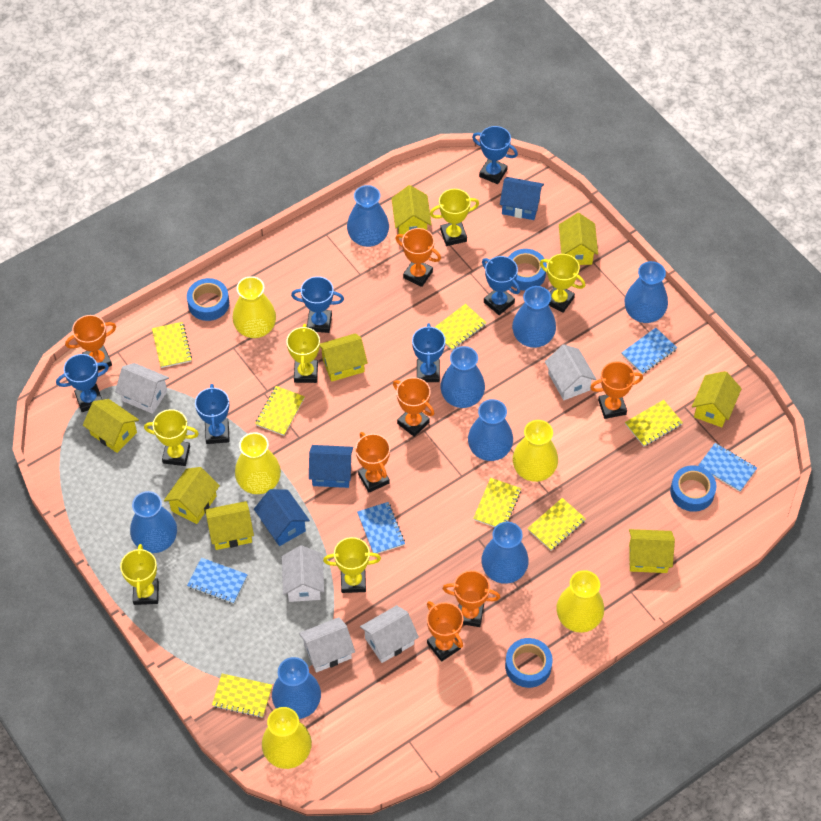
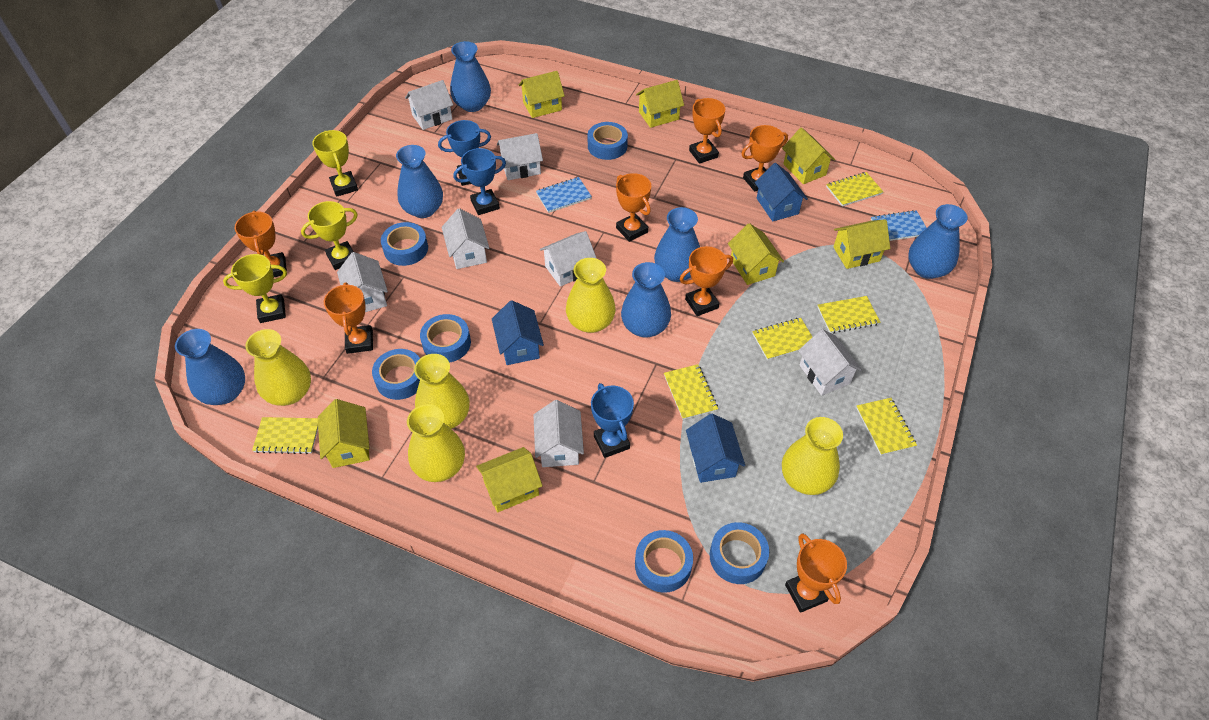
blue notebook: [187,558,248,604] [357,502,405,554] [621,328,677,374] [698,443,757,492] = 4 -> [536,177,592,213] [871,210,927,241] = 2
blue tape: [187,278,229,321] [505,638,553,688] [508,249,547,291] [670,465,717,512] = 4 -> [372,349,420,400] [381,222,428,266] [420,314,471,363] [587,122,628,160] [635,530,693,593] [710,522,769,584] = 6
blue trophy: [56,354,109,412] [195,384,230,444] [291,276,344,333] [412,323,446,382] [472,126,518,184] [482,256,520,315] = 6 -> [438,120,491,186] [453,148,506,215] [591,383,634,458] = 3
blue vase: [130,491,177,553] [272,657,321,719] [347,185,389,247] [440,346,485,408] [468,399,513,461] [481,522,529,584] [512,286,556,348] [624,261,668,323] = 8 -> [175,329,245,405] [396,145,443,218] [450,41,491,112] [621,262,671,338] [654,207,700,282] [908,204,968,279] = 6
white house: [115,363,169,414] [282,545,324,602] [299,617,355,673] [360,605,419,663] [545,344,597,400] = 5 -> [337,252,388,312] [405,80,453,130] [442,208,489,269] [497,133,543,180] [533,400,584,467] [540,231,597,287] [798,329,862,396] = 7
yellow house: [83,399,139,453] [164,467,220,524] [205,501,254,550] [320,333,368,382] [391,185,432,238] [559,213,598,265] [629,529,675,573] [692,371,742,427] = 8 -> [318,399,370,468] [476,447,542,512] [518,71,565,118] [636,80,684,128] [728,223,784,285] [782,127,835,184] [833,219,890,269] = 7
yellow notebook: [152,322,192,368] [212,674,272,718] [255,386,305,436] [435,304,486,350] [473,478,521,527] [527,498,586,550] [625,400,683,446] = 7 -> [252,417,318,454] [664,364,718,420] [752,318,812,360] [817,296,880,333] [826,172,883,206] [856,398,917,455] = 6
yellow trophy: [120,544,159,605] [144,409,199,466] [286,324,320,383] [323,537,381,593] [430,189,479,246] [540,254,585,313] = 6 -> [223,254,287,323] [301,201,358,270] [312,130,358,197] = 3

